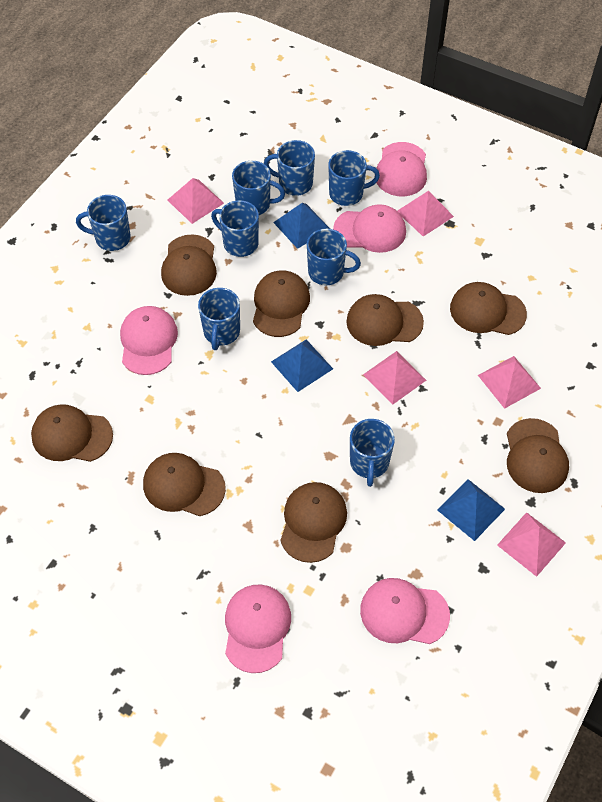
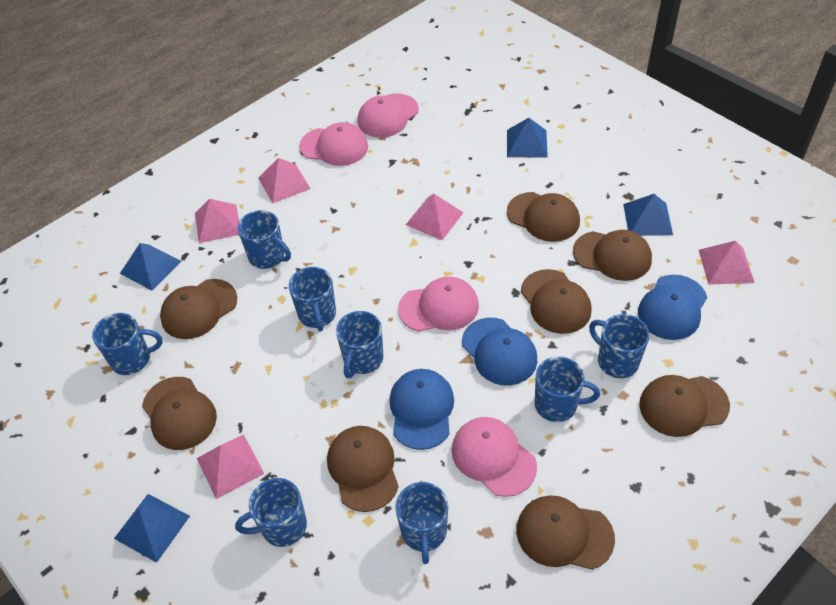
blue cap: none = 0 -> [389,369,454,450] [462,318,537,385] [638,275,707,340] = 3
blue pyramid: [271,339,333,392] [273,203,330,249] [437,479,505,541] = 3 -> [114,494,190,563] [120,243,181,290] [507,118,548,158] [623,194,673,236] = 4
pink cap: [120,306,178,375] [225,585,291,673] [333,204,406,253] [360,578,450,644] [376,142,427,196] = 5 -> [299,122,368,166] [357,94,419,138] [398,277,479,332] [452,417,537,497] = 4

